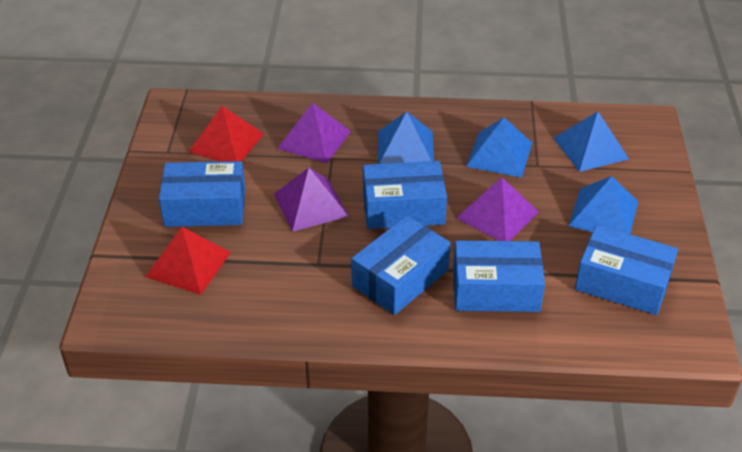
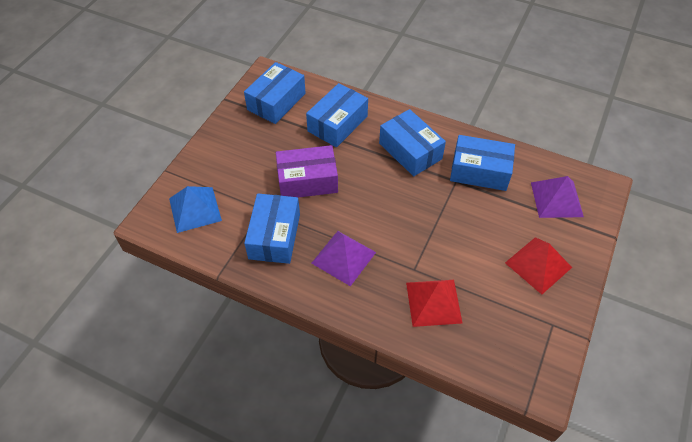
blue pyramid: [378,112,434,164] [466,117,532,178] [554,111,629,172] [569,176,638,234] = 4 -> [169,186,222,233] = 1
purple box: none = 0 -> [276,145,338,197] = 1
purple pyramid: [274,168,349,232] [277,103,351,163] [457,178,539,241] = 3 -> [311,231,376,286] [531,176,584,218] = 2

